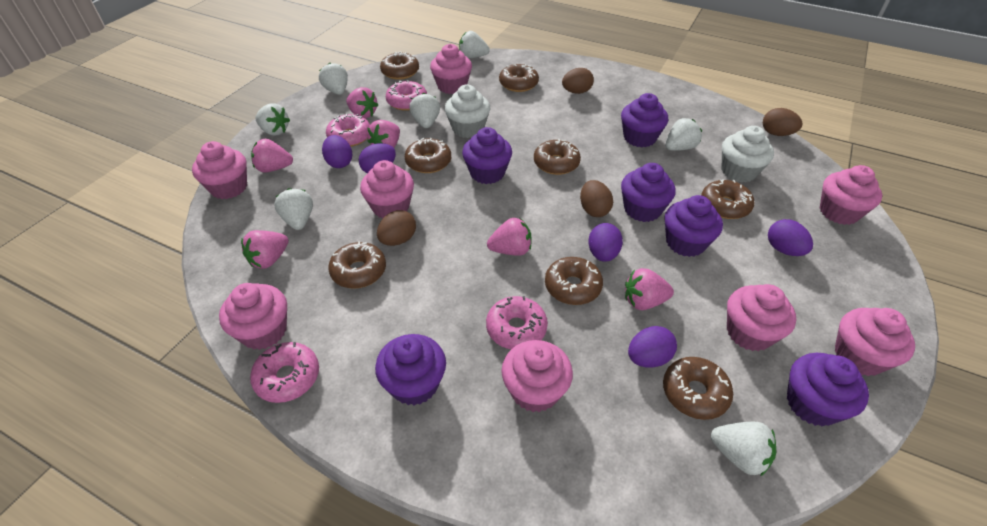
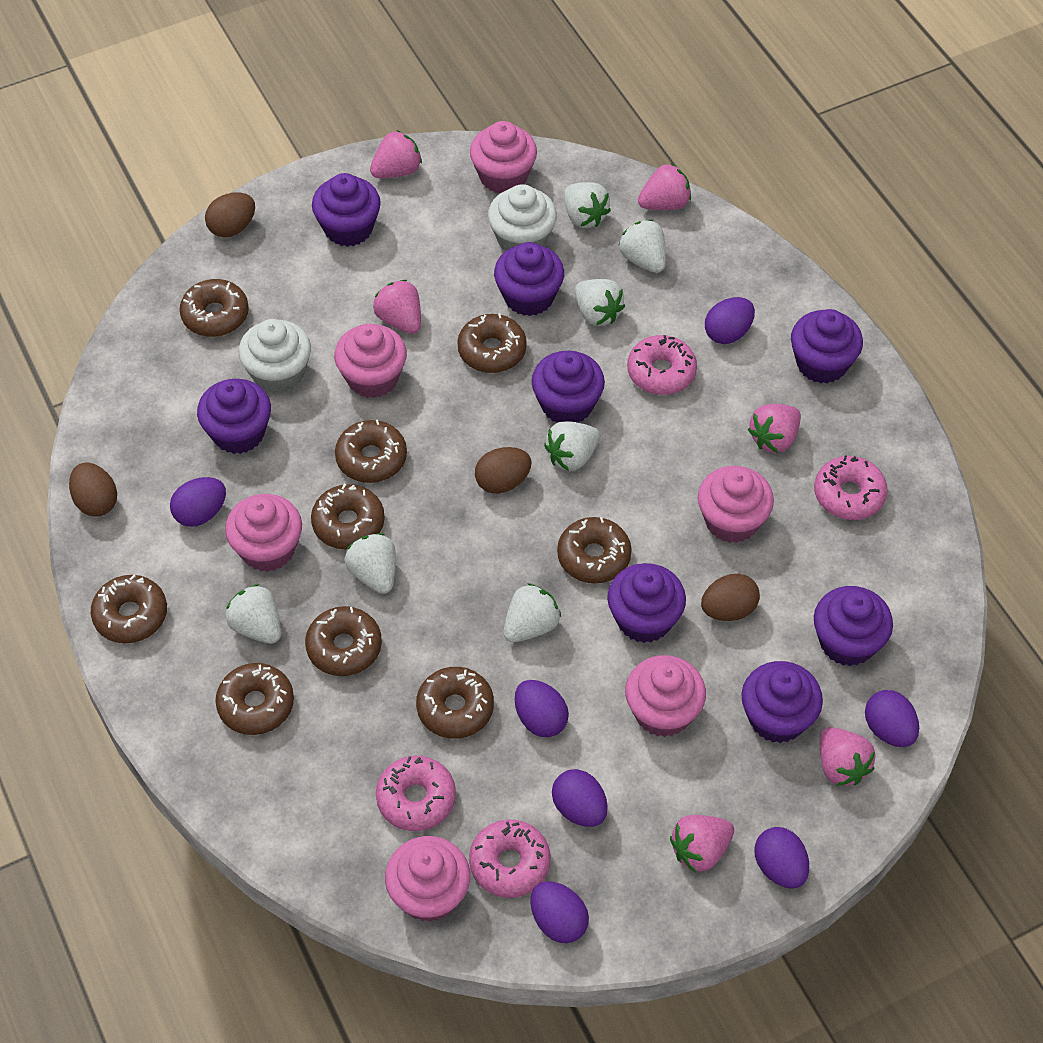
brown donut: [328,241,386,289] [380,51,419,80] [405,138,451,173] [499,64,539,92] [534,139,581,175] [545,257,603,305] [663,357,733,420] [701,179,754,219] = 8 -> [91,575,167,643] [179,279,249,337] [215,663,294,735] [305,606,382,676] [311,484,385,550] [335,419,407,483] [416,667,494,739] [457,313,527,373] [557,517,632,584] = 9
pink cupcake: [192,141,247,199] [219,283,287,350] [360,160,414,219] [430,44,472,94] [501,340,573,412] [727,284,796,351] [820,165,882,225] [835,308,915,376] = 8 -> [225,494,302,572] [334,324,407,398] [385,836,470,922] [470,121,537,193] [625,655,706,737] [698,466,774,543] = 6
purple cupcake: [375,334,446,406] [462,127,512,184] [621,93,668,148] [621,163,676,222] [664,195,723,257] [787,353,869,426] = 6 -> [197,379,271,454] [312,173,381,247] [494,242,564,316] [531,351,605,423] [607,563,686,643] [741,661,823,743] [791,309,863,383] [814,586,893,666] = 8
purple egg: [322,135,352,168] [359,143,396,174] [588,223,623,262] [628,326,677,368] [768,219,813,256] = 5 -> [170,477,226,527] [514,680,569,737] [531,881,589,943] [552,769,608,827] [705,297,755,344] [754,827,809,889] [865,690,919,747] = 7

